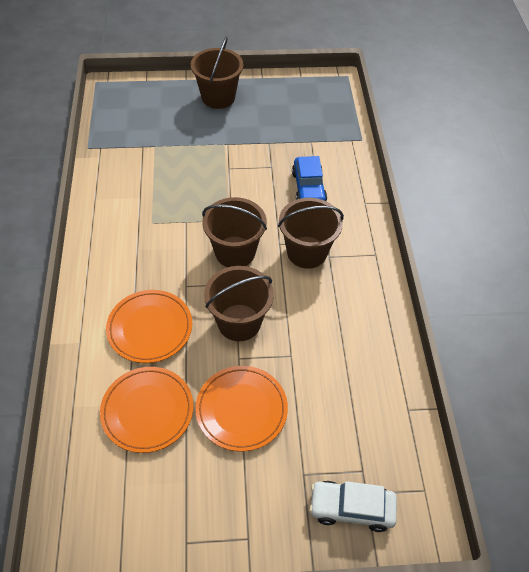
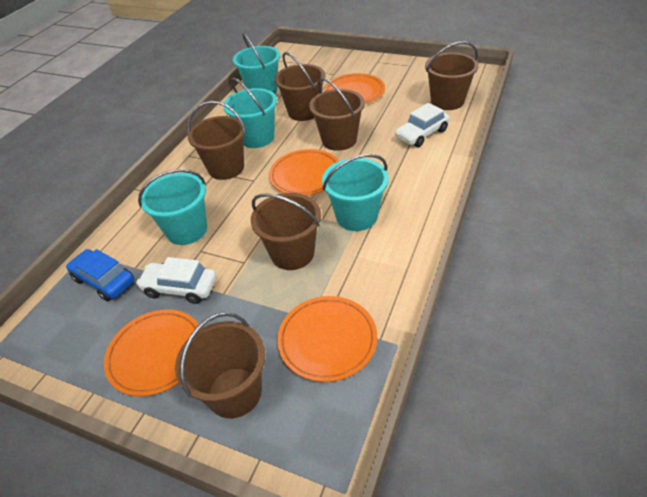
brown bucket: [191,37,243,109] [202,197,267,267] [204,266,274,341] [278,198,344,269] = 4 -> [175,312,265,418] [187,101,246,180] [251,193,321,270] [274,52,325,121] [309,78,365,151] [425,41,479,110] = 6
orange plate: [100,367,193,453] [106,290,192,363] [195,366,288,452] = 3 -> [104,309,199,396] [269,149,339,195] [277,296,377,382] [324,73,385,104] = 4
turquoise bucket: none = 0 -> [138,169,207,245] [223,77,277,148] [233,33,280,94] [322,154,389,231] = 4
white car: [309,481,397,532] = 1 -> [136,257,216,304] [395,103,450,147] = 2

